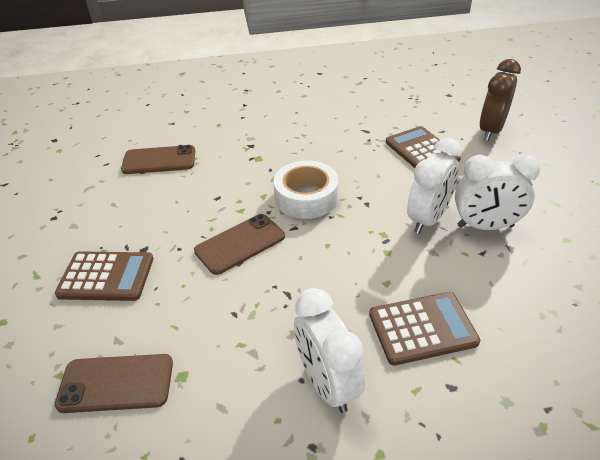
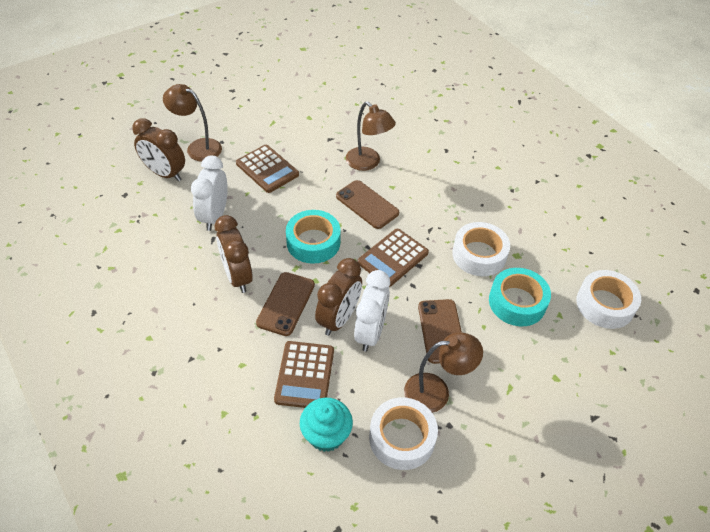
brown clock: [480,59,521,141] = 1 -> [132,118,185,181] [215,215,253,293] [315,258,362,336] = 3
brown lamp: none = 0 -> [163,84,222,162] [346,102,396,171] [404,332,483,413] = 3
turquoise cupcake: none = 0 -> [300,398,353,452] = 1
turquoise tape: none = 0 -> [286,210,341,264] [489,268,551,326] = 2
white clock: [294,288,365,413] [407,138,462,234] [455,154,541,230] = 3 -> [191,156,228,231] [354,270,390,352] = 2
white tape: [273,161,338,219] = 1 -> [369,397,438,470] [452,222,510,276] [576,270,641,329] = 3

